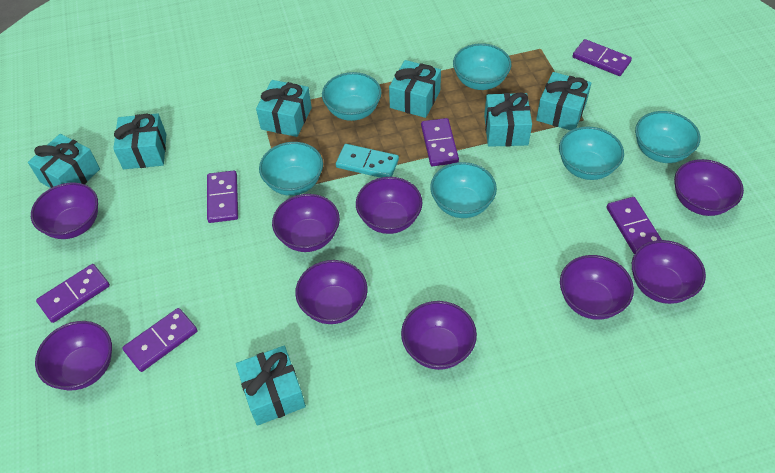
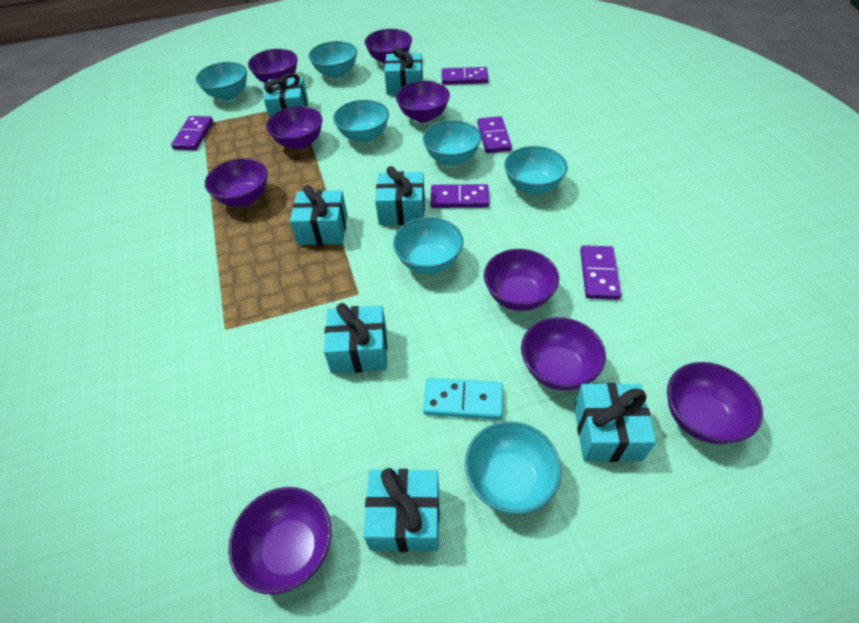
purple domino: [36,264,110,323] [122,308,198,372] [207,170,238,223] [421,118,459,166] [573,39,632,76] [607,197,662,254] = 6 -> [171,116,213,150] [430,184,489,208] [441,67,488,85] [477,116,512,153] [580,245,621,300] = 5
turquoise bowl: [259,142,323,196] [322,72,381,121] [430,162,497,218] [453,43,511,90] [559,126,624,180] [635,111,700,163] = 6 -> [196,62,247,100] [309,41,357,78] [333,100,389,143] [393,217,464,274] [423,120,482,166] [465,421,562,514] [504,146,568,194] = 7

